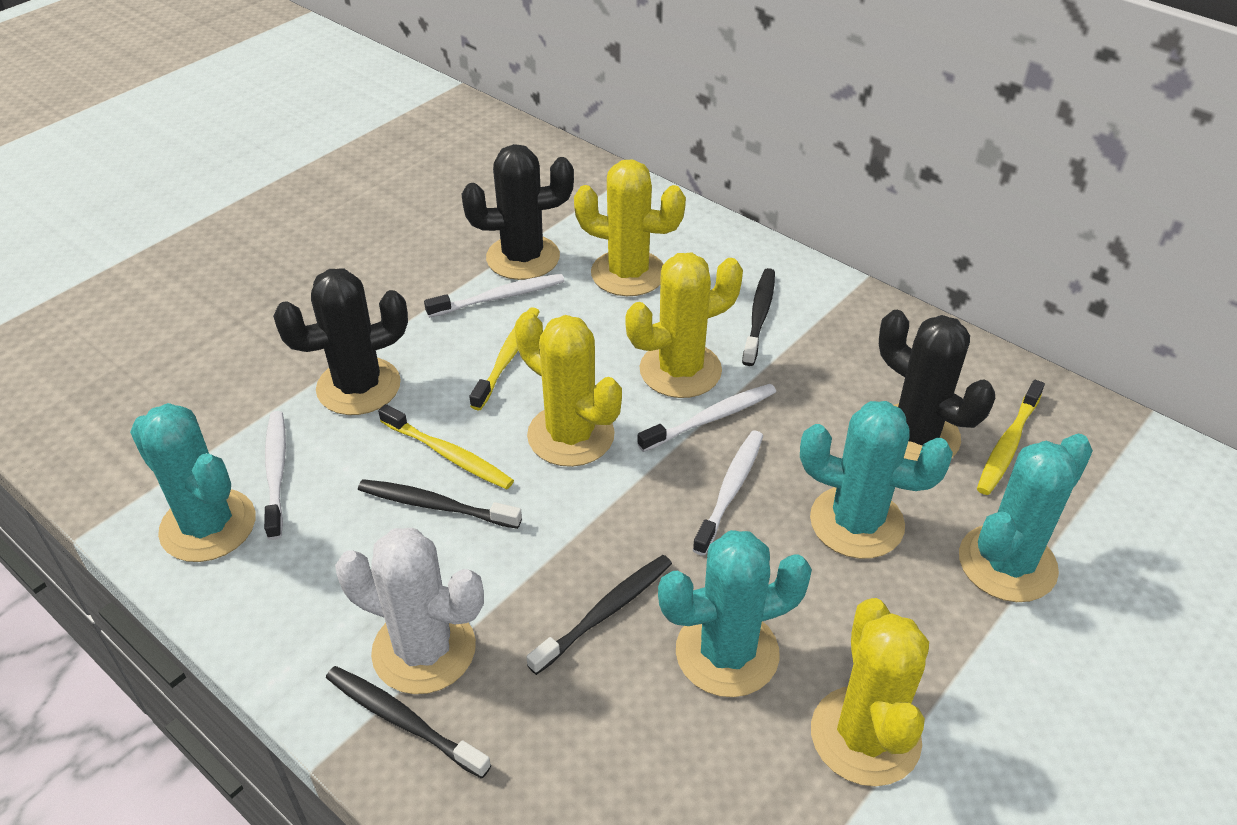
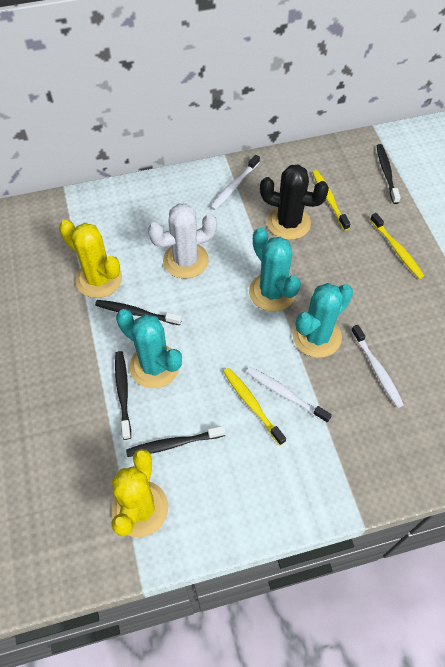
black cactus: [273,268,408,415] [461,144,574,280] [879,310,995,461] = 3 -> [260,164,329,240] = 1
turquoise cactus: [130,403,255,562] [658,530,812,697] [800,401,953,559] [959,434,1093,602] = 4 -> [116,309,182,388] [249,228,301,312] [293,283,353,358] = 3
white toothbrush: [264,411,286,540] [424,274,564,318] [637,384,776,452] [693,431,763,556] = 4 -> [210,155,260,210] [246,367,332,423] [351,325,404,408] = 3
yellow cactus: [515,312,622,467] [574,160,686,296] [626,253,743,398] [811,598,929,786] = 4 -> [59,220,122,298] [111,449,168,537] = 2

